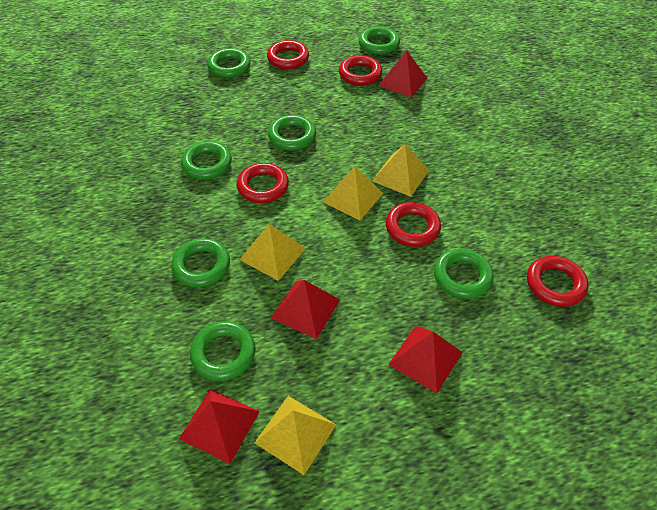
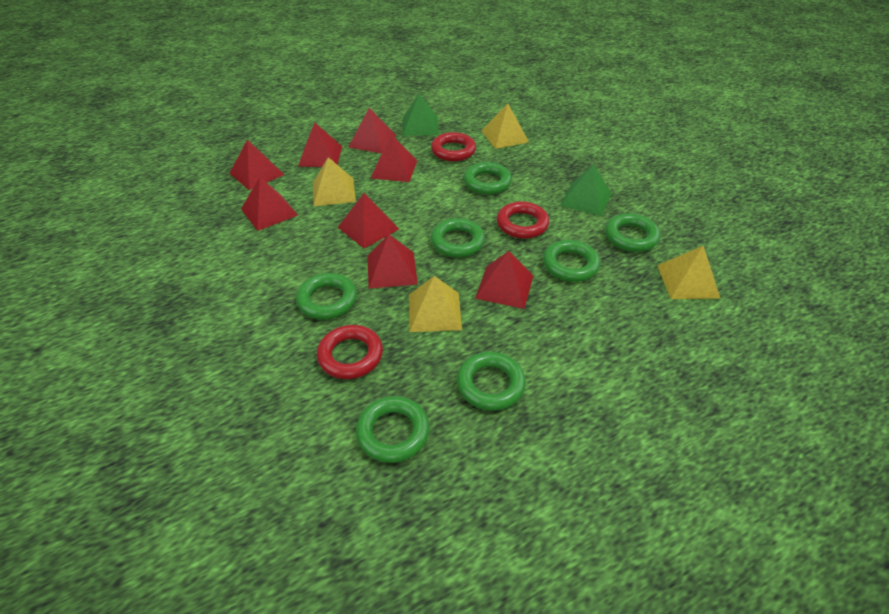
green pyramid: none = 0 -> [402,93,439,136] [560,164,612,216] = 2
red pyramid: [179,389,260,464] [271,280,340,339] [378,50,427,98] [388,326,463,394] = 4 -> [229,140,284,190] [241,177,298,231] [298,122,342,167] [338,193,399,248] [348,108,396,154] [367,234,418,289] [371,135,417,182] [475,251,534,309] = 8
red ring: [236,163,289,203] [267,40,309,69] [339,55,382,86] [386,202,441,247] [527,256,589,307] = 5 -> [317,325,383,379] [431,132,476,161] [497,201,549,239] = 3

